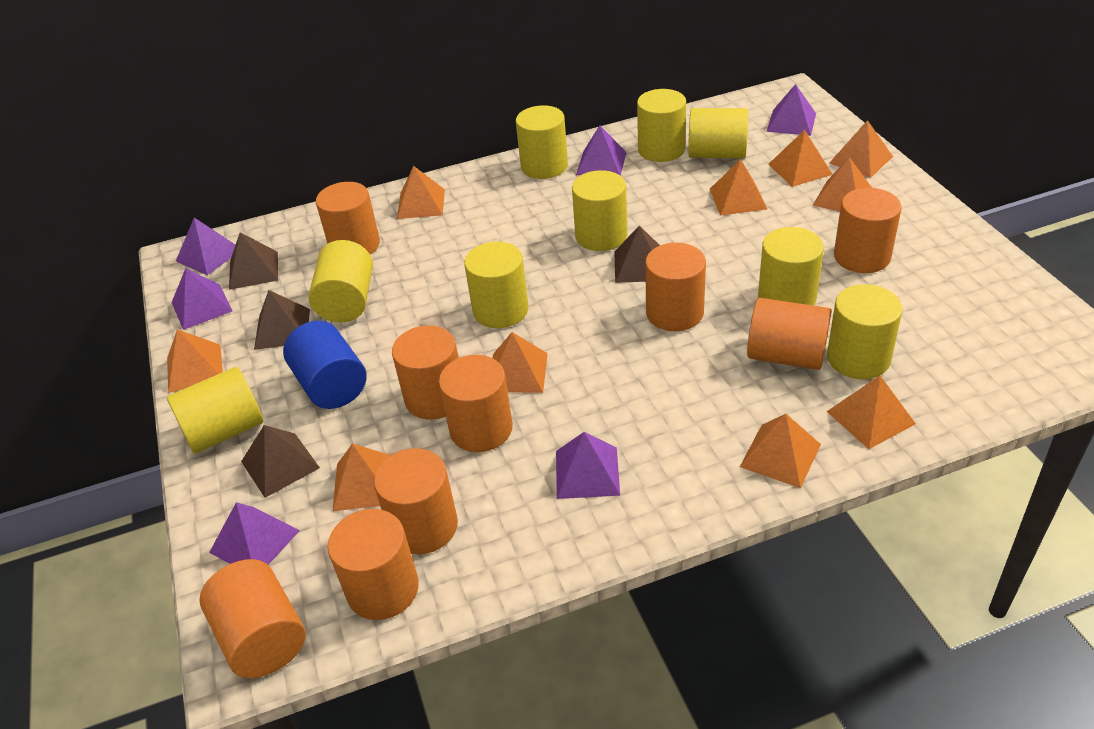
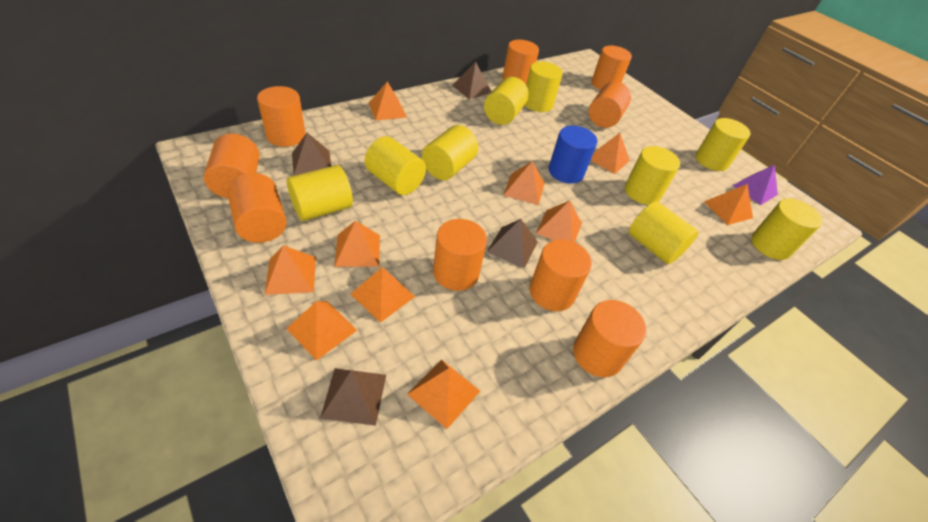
purple pyramid: [171,268,232,330] [176,218,235,275] [209,502,300,565] [556,432,620,499] [576,125,627,176] [767,84,816,136] = 6 -> [732,165,778,205] = 1

